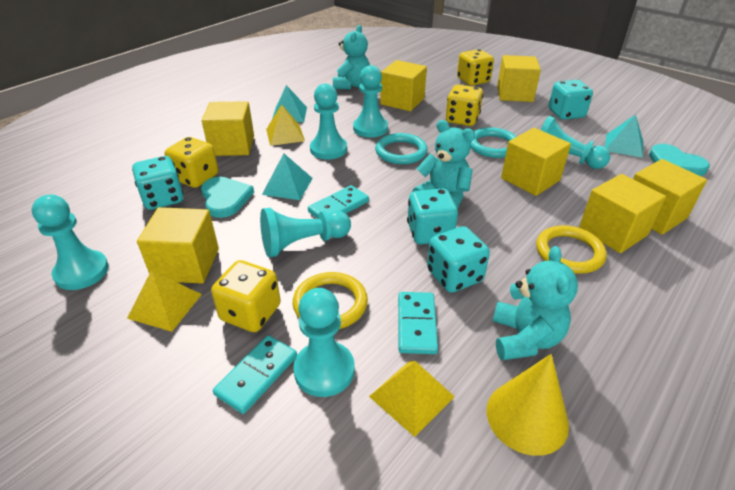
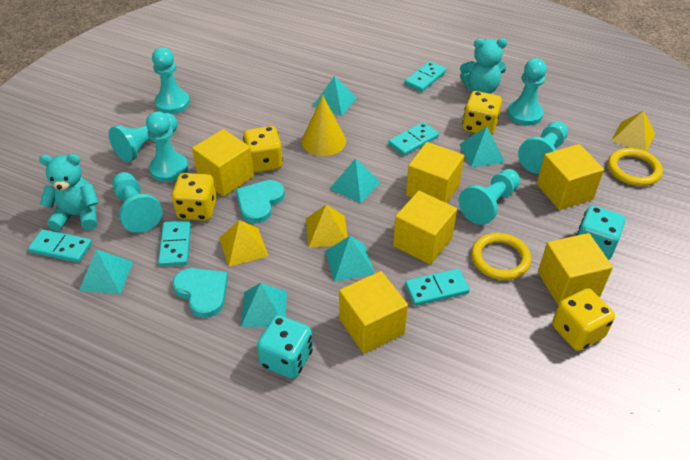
turquoise dice: [132,156,184,210] [407,188,458,244] [427,226,490,293] [549,80,593,120] = 4 -> [257,315,313,379] [576,206,625,260] = 2
turquoise domino: [213,335,297,414] [308,185,369,219] [398,292,438,354] = 3 -> [28,229,92,263] [158,220,191,266] [388,122,439,156] [405,61,446,92] [405,268,470,306] = 5
turquoise pawn: [32,195,109,290] [260,208,351,257] [293,288,355,397] [310,84,347,159] [353,65,388,138] [540,116,610,169] = 6 -> [109,113,178,162] [112,172,162,233] [146,111,188,182] [152,47,190,114] [459,169,520,225] [507,58,547,125] [518,121,568,174] = 7
turquoise pyramid: [262,154,313,200] [272,85,307,122] [605,115,643,158] = 3 -> [79,249,133,294] [241,283,287,327] [313,76,356,116] [325,236,375,282] [330,158,380,204] [459,126,505,167] = 6
turquoise ring: [375,133,428,164] [471,127,517,158] = 2 -> none = 0
turquoise teddy bear: [333,25,370,89] [412,120,475,209] [493,246,578,360] = 3 -> [39,154,99,231] [460,38,507,94] = 2
yellow cube: [137,207,219,284] [202,101,254,156] [380,60,427,111] [497,55,541,102] [501,128,571,196] [579,174,666,253] [633,159,707,235] = 7 -> [192,129,254,197] [339,271,408,353] [393,191,457,265] [406,142,464,203] [537,144,604,210] [538,233,613,305] = 6

